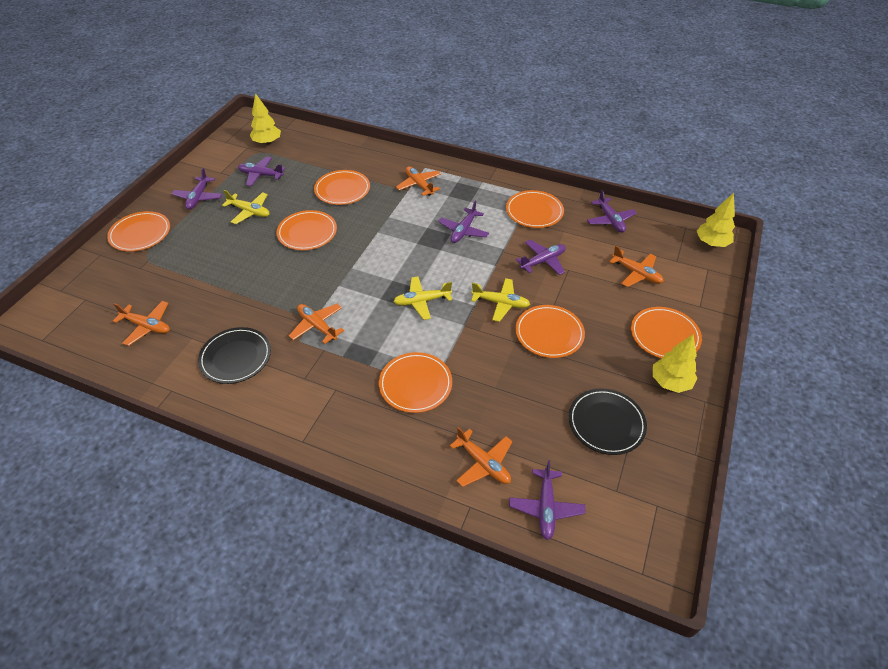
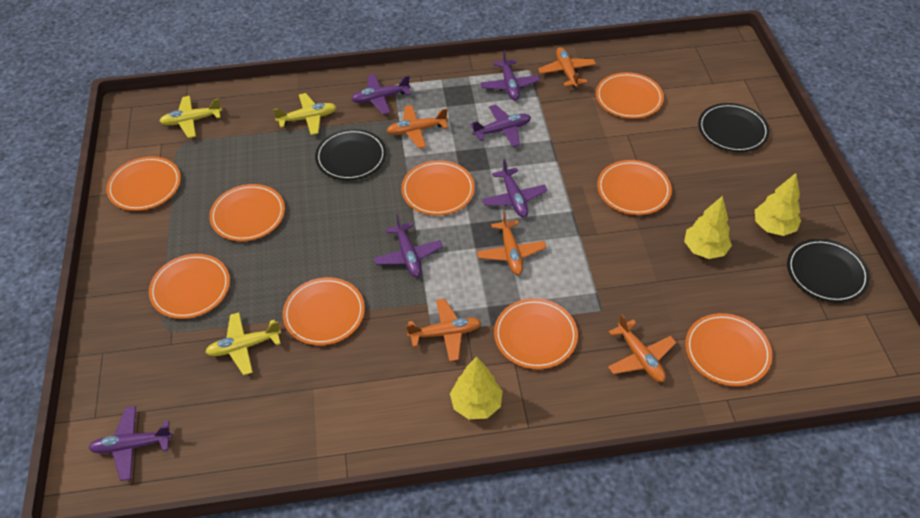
black plate: [198,327,271,384] [569,388,647,455] = 2 -> [315,129,386,180] [698,103,770,152] [787,239,870,303] = 3
orange plate: [107,211,170,252] [277,210,337,250] [314,170,370,205] [379,352,452,413] [506,190,564,228] [516,305,585,358] [631,307,702,358] = 7 -> [106,157,181,211] [149,254,230,319] [209,184,285,241] [283,277,365,345] [401,160,475,216] [494,298,578,369] [596,72,664,119] [597,160,672,215] [685,313,772,386] = 9

